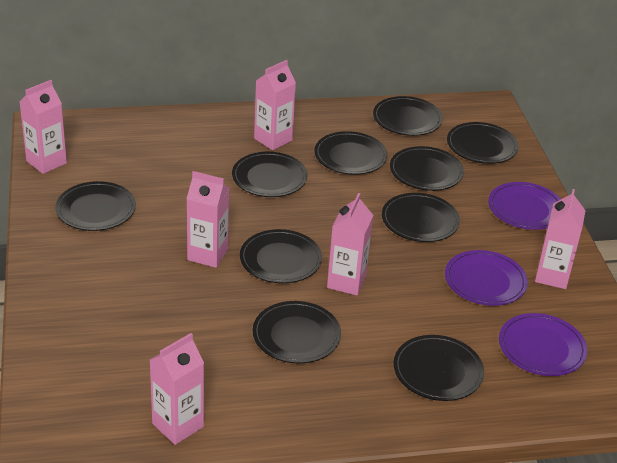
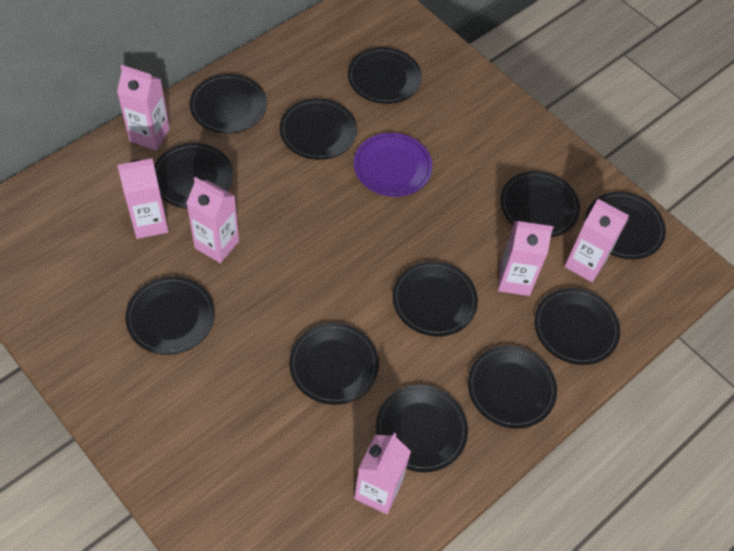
black plate: [55,181,136,231] [232,152,308,197] [240,229,322,283] [253,301,341,363] [314,131,387,175] [373,96,443,136] [382,193,460,242] [390,146,464,191] [393,335,484,401] [447,122,518,164] = 10 -> [125,276,215,355] [154,143,233,209] [190,74,267,134] [280,98,357,160] [289,323,379,405] [348,47,422,104] [376,385,468,472] [392,261,478,336] [468,346,557,429] [500,171,580,237] [534,288,620,365] [585,191,666,260] = 12
purple plate: [445,250,528,306] [488,182,561,230] [499,313,587,376] = 3 -> [354,133,433,197] = 1

